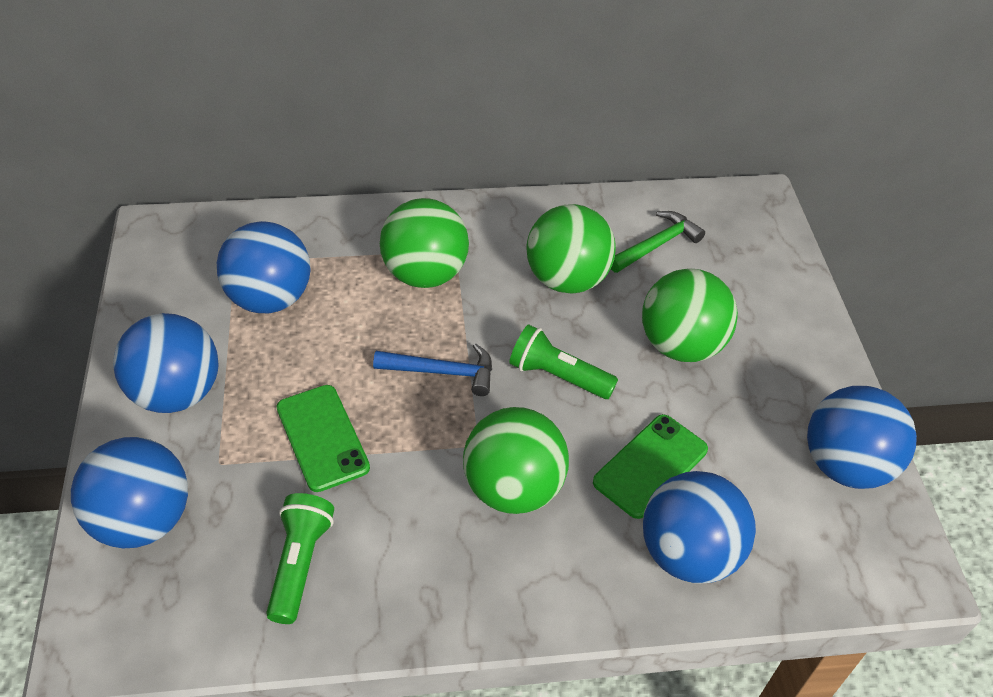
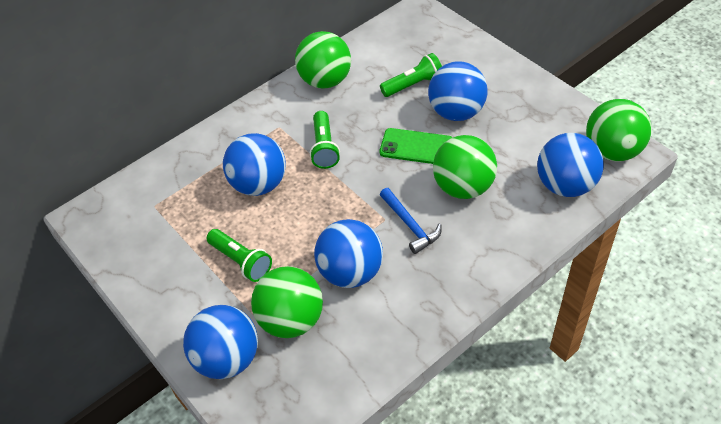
green flashlight: [266,493,334,624] [509,325,618,399] = 2 -> [207,229,272,282] [310,111,340,169] [380,53,442,97] = 3
green hammer: [611,211,705,273] = 1 -> none = 0
green phone: [277,385,370,492] [593,414,708,519] = 2 -> [380,128,453,164] = 1

